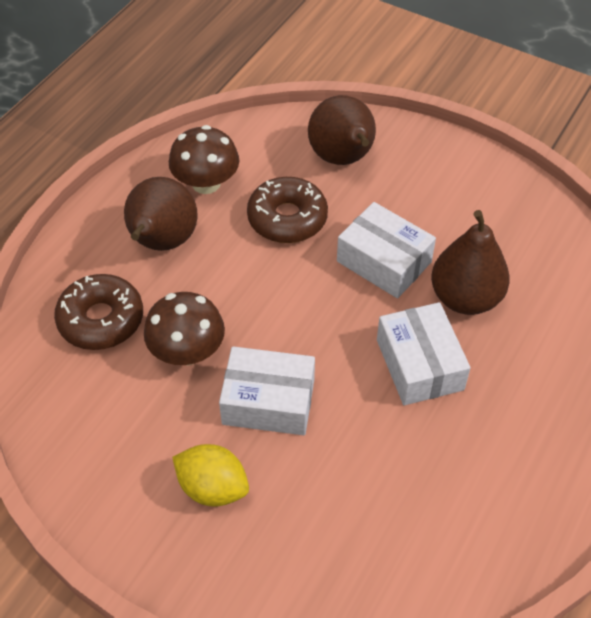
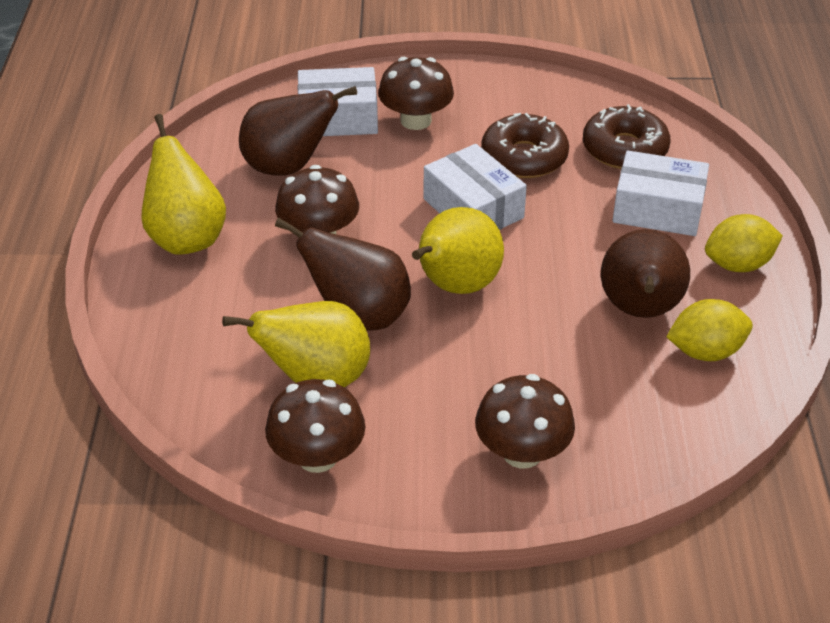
brown mushroom: [144,292,225,365] [169,125,239,194] = 2 -> [265,379,365,473] [275,165,359,234] [378,57,454,130] [475,374,575,469] = 4
yellow lemon: [172,444,249,507] = 1 -> [666,299,753,361] [705,214,783,272] = 2
yellow pear: none = 0 -> [141,114,226,254] [222,301,370,387] [412,207,504,294] = 3

